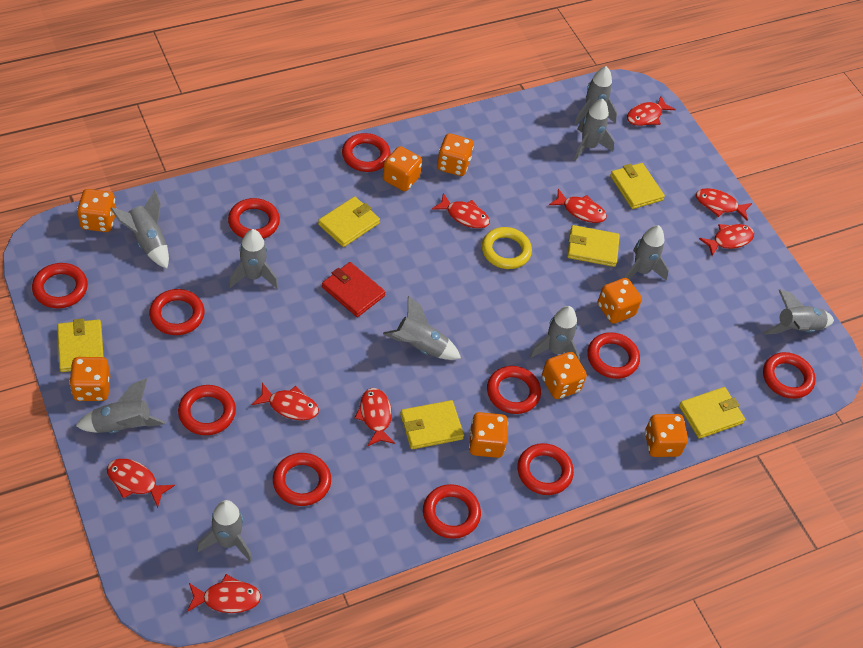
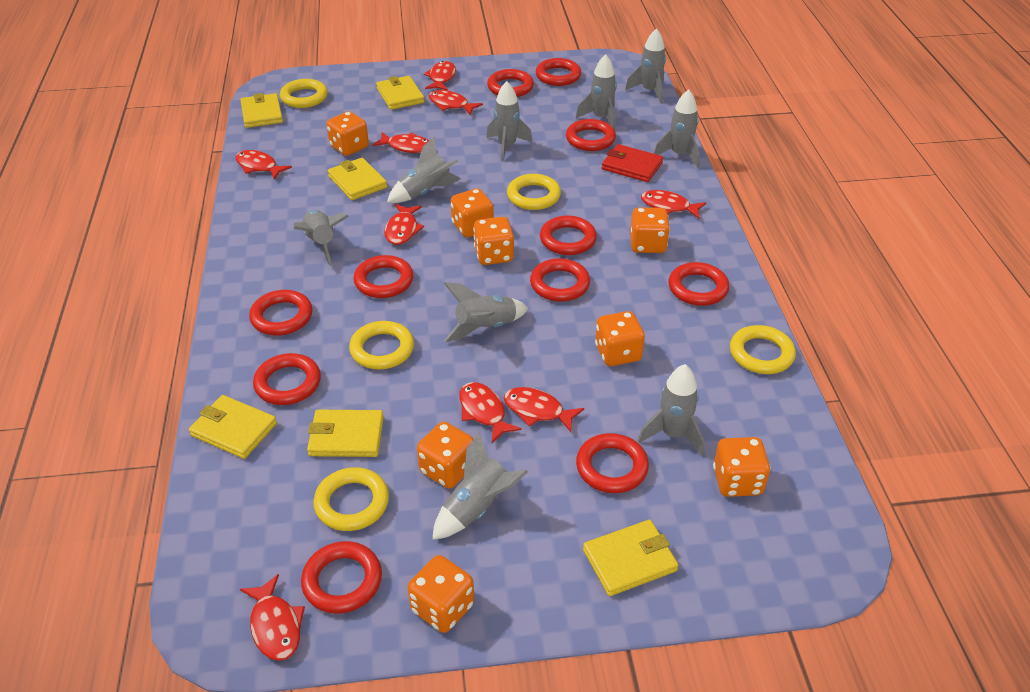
grey rocket: [76,378,166,433] [110,190,169,268] [197,500,252,562] [229,229,278,288] [383,296,461,360] [530,306,580,360] [574,66,617,125] [574,99,614,161] [625,225,669,281] [764,290,834,334] = 10 -> [293,210,349,266] [387,137,461,203] [432,431,528,540] [444,282,528,342] [486,81,532,161] [576,54,617,130] [625,28,666,104] [638,364,704,456] [654,89,700,168] = 9
yellow ring: [482,227,532,269] = 1 -> [280,79,328,108] [313,467,389,531] [349,321,414,369] [507,174,561,210] [730,325,796,374] = 5

